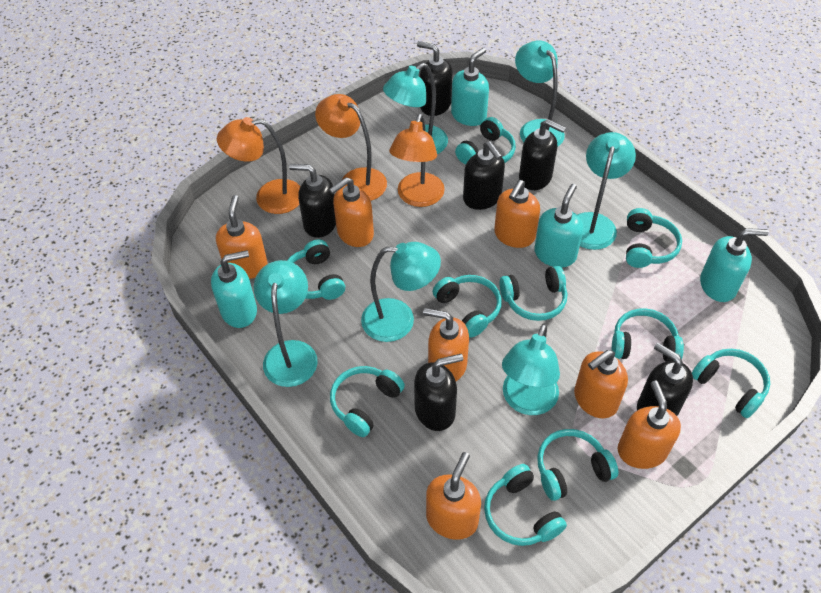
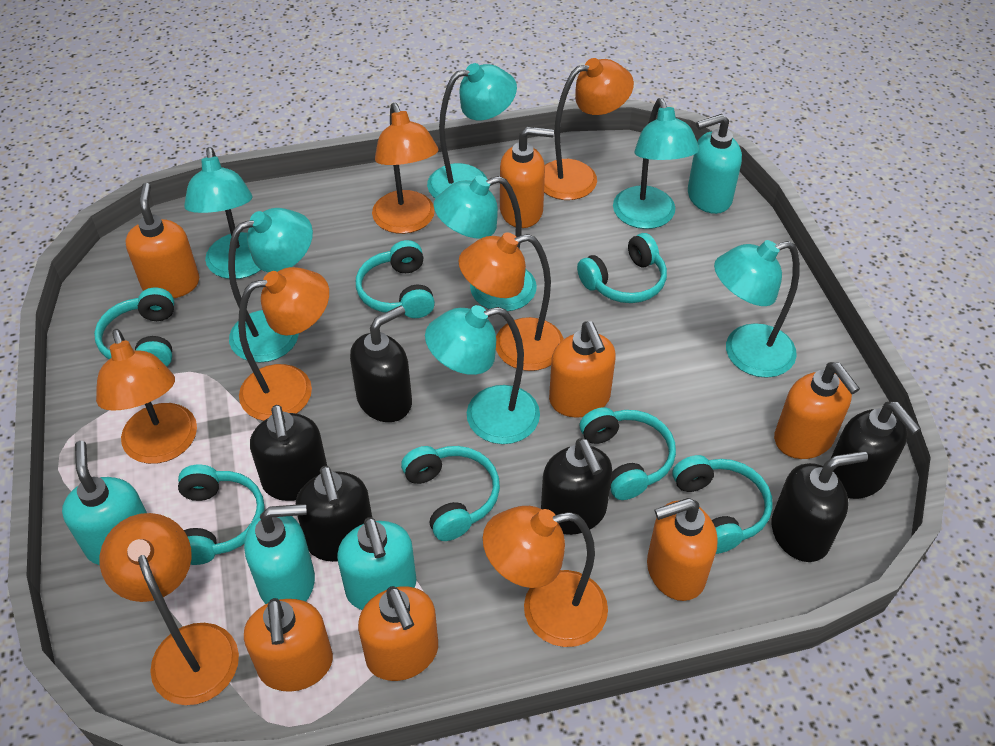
orange lamp: [217,117,301,214] [315,94,387,201] [389,114,445,207] = 3 -> [96,329,197,464] [100,513,239,705] [238,267,329,421] [372,103,439,234] [458,232,564,371] [483,506,608,647] [544,58,634,200] = 7
turquoise headphones: [287,239,345,300] [330,366,405,437] [432,275,502,337] [455,117,516,164] [484,464,567,546] [499,266,567,321] [537,429,618,501] [612,308,684,362] [626,208,682,268] [692,349,770,418] = 10 -> [94,288,174,367] [178,465,265,565] [356,240,435,318] [401,446,500,541] [577,233,667,303] [580,407,676,500] [673,455,773,554] = 7
turquoise lamp: [254,260,318,387] [361,242,441,342] [383,63,448,154] [502,323,560,415] [515,41,565,147] [577,132,636,250] = 6 -> [184,147,261,279] [228,208,313,363] [425,305,540,444] [427,63,517,199] [434,176,537,311] [613,98,699,229] [714,240,800,378] = 7

